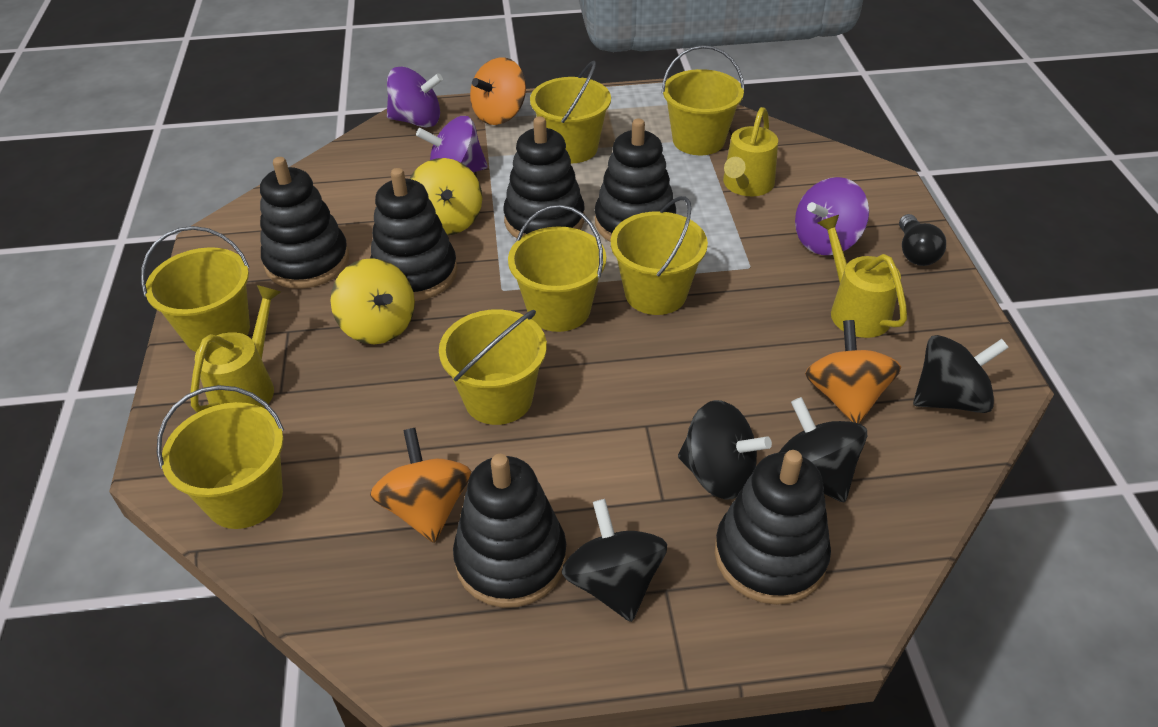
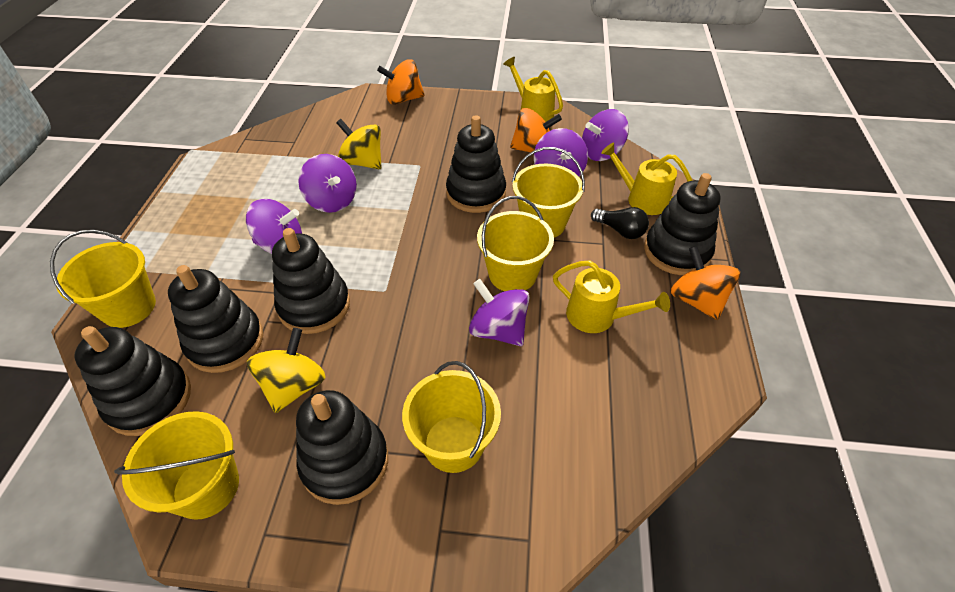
black spinning top: [561,499,667,622] [678,400,772,500] [779,397,867,503] [913,335,1009,413] = 4 -> none = 0
purple spinning top: [387,67,443,128] [416,116,488,172] [795,177,869,255] = 3 -> [246,199,302,254] [298,154,357,213] [469,279,530,346] [534,128,588,177] [582,109,629,161] = 5
yellow bucket: [141,226,250,352] [157,385,284,529] [439,309,547,425] [508,205,606,332] [530,61,611,163] [611,196,708,315] [661,45,745,155] = 7 -> [50,230,156,328] [114,411,239,520] [402,361,501,473] [477,196,554,291] [512,147,585,237] = 5

